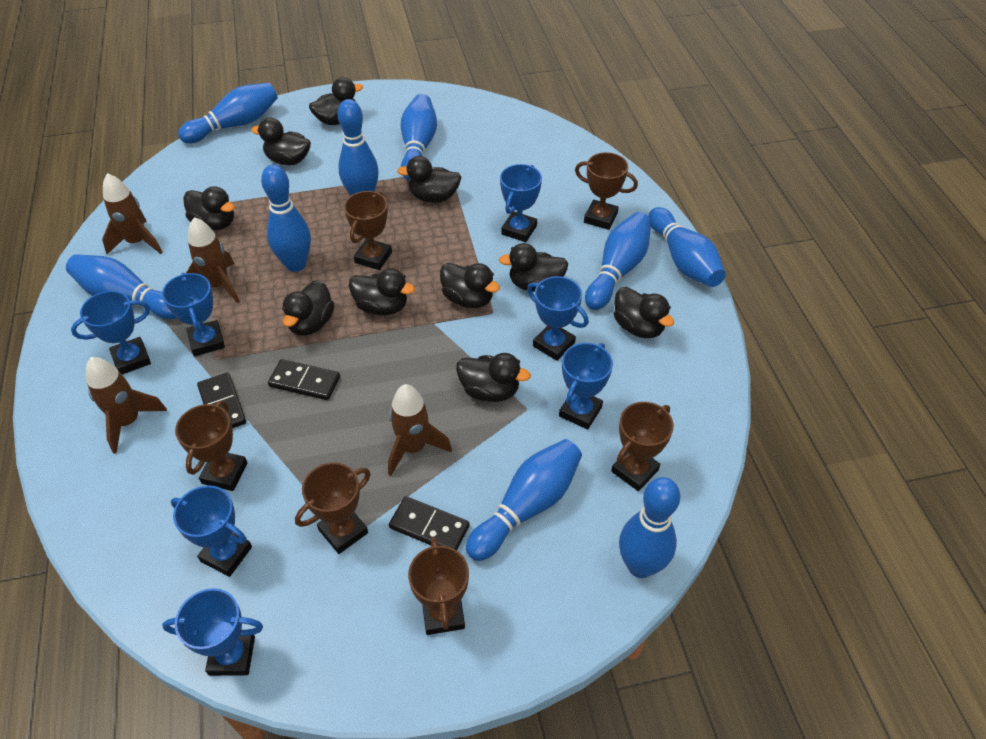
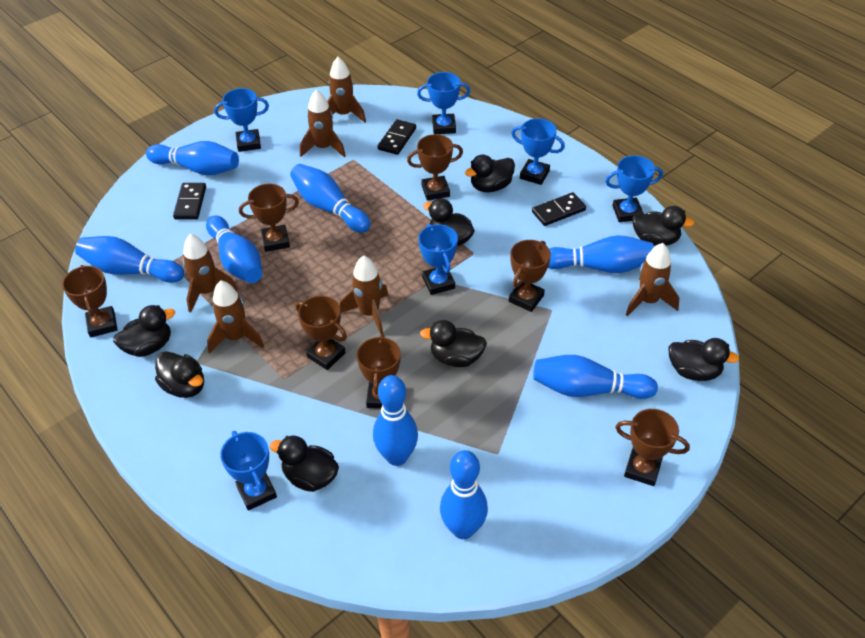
black duck: [183,186,235,230] [251,118,311,165] [282,280,334,336] [309,77,363,125] [349,269,415,315] [397,156,461,203] [440,263,500,308] [456,353,531,402] [499,243,568,292] [614,287,674,338] = 10 -> [113,305,175,357] [155,351,204,398] [270,435,339,492] [420,320,487,367] [423,198,475,246] [465,155,515,192] [632,206,695,246] [668,338,739,381] = 8
blue bowling pin: [66,254,176,319] [178,83,278,144] [261,165,311,272] [338,99,379,196] [401,94,437,181] [466,439,582,561] [585,212,651,310] [619,477,680,578] [648,207,726,287] = 9 -> [75,236,184,283] [146,141,239,175] [206,215,262,283] [290,164,370,233] [373,375,418,466] [440,450,488,539] [533,355,658,399] [548,235,654,273] = 8
blue trophy: [71,291,151,375] [162,273,225,356] [162,588,263,676] [171,485,252,577] [500,164,542,242] [527,276,589,361] [559,343,613,430] = 7 -> [214,88,269,152] [220,431,277,511] [417,72,471,134] [418,224,458,295] [511,118,565,185] [605,155,663,222] = 6
brown rocket: [86,357,167,454] [102,173,163,254] [186,217,240,303] [388,384,452,476] = 4 -> [183,234,238,313] [207,280,264,353] [300,89,346,157] [327,57,366,122] [340,256,388,334] [626,243,679,316] = 6
brown trophy: [175,401,248,491] [295,462,371,554] [344,191,392,270] [408,538,469,635] [575,152,638,230] [611,402,674,491] = 6 -> [62,265,118,337] [239,184,299,252] [296,296,347,370] [357,334,401,409] [407,134,463,201] [509,240,551,312] [615,409,690,486] = 7

